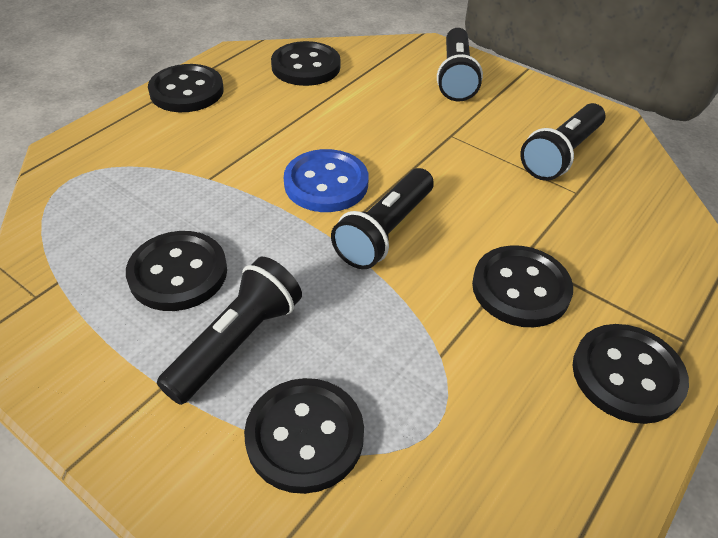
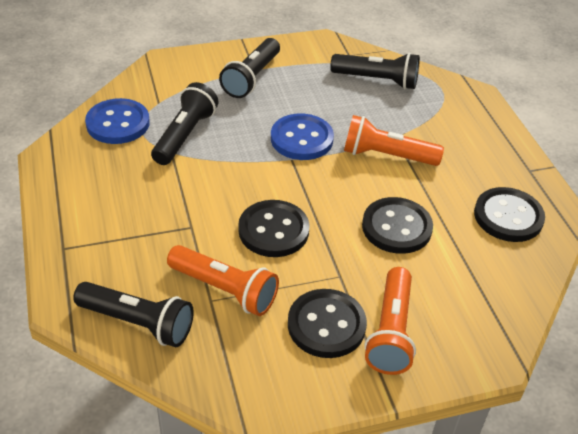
black button: [126,231,227,311] [148,64,224,112] [244,378,364,494] [271,41,341,86] [472,245,573,327] [573,324,689,424] = 6 -> [238,200,309,257] [288,289,367,358] [362,197,433,254] [474,187,545,242] = 4
blue button: [284,149,369,212] = 1 -> [85,98,150,144] [271,114,334,160] = 2
orange flashlight: none = 0 -> [167,245,279,316] [344,115,444,166] [364,267,416,375] = 3

